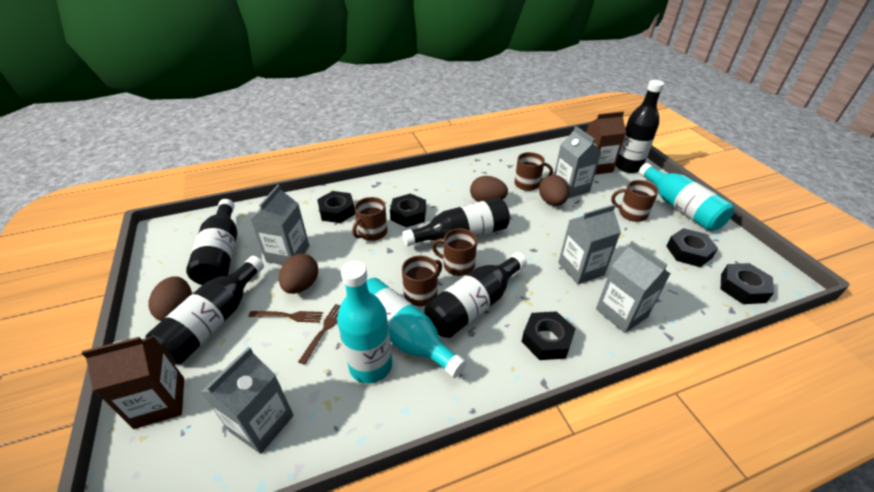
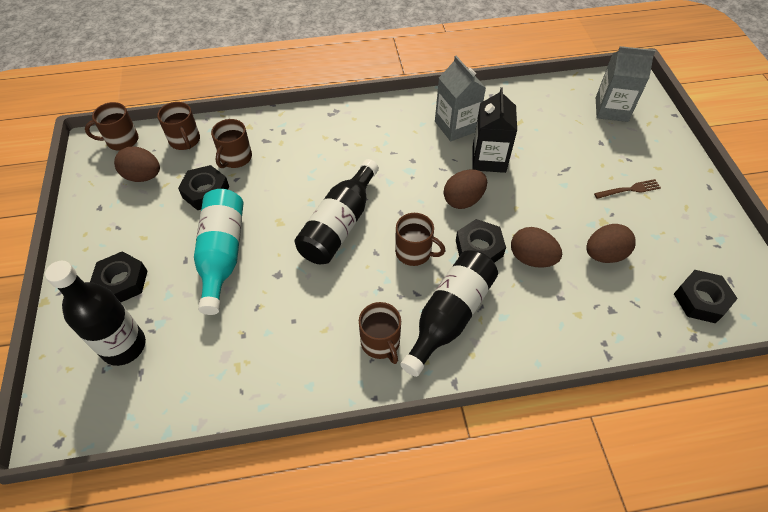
black bottle: [146,256,264,365] [186,199,237,285] [402,197,510,246] [424,252,527,338] [616,80,664,173] = 5 -> [45,261,146,366] [295,159,379,264] [400,250,498,377] = 3
black carton: none = 0 -> [472,87,517,173] = 1
black nut: [317,191,355,223] [390,194,426,227] [521,311,576,360] [666,228,718,267] [721,263,774,304] = 5 -> [90,251,148,302] [178,165,229,210] [456,219,506,263] [674,270,738,324] = 4
brown carton: [82,336,184,429] [586,111,626,175] = 2 -> none = 0
brown fork: [248,311,323,323] [298,304,340,365] = 2 -> [594,179,661,199] = 1
grey carton: [201,347,294,454] [250,185,309,265] [554,126,601,198] [558,204,621,284] [596,241,670,333] = 5 -> [435,56,486,141] [596,46,656,122] = 2
turquoise bottle: [337,261,392,384] [366,278,467,378] [639,163,734,231] = 3 -> [194,189,243,315] = 1

